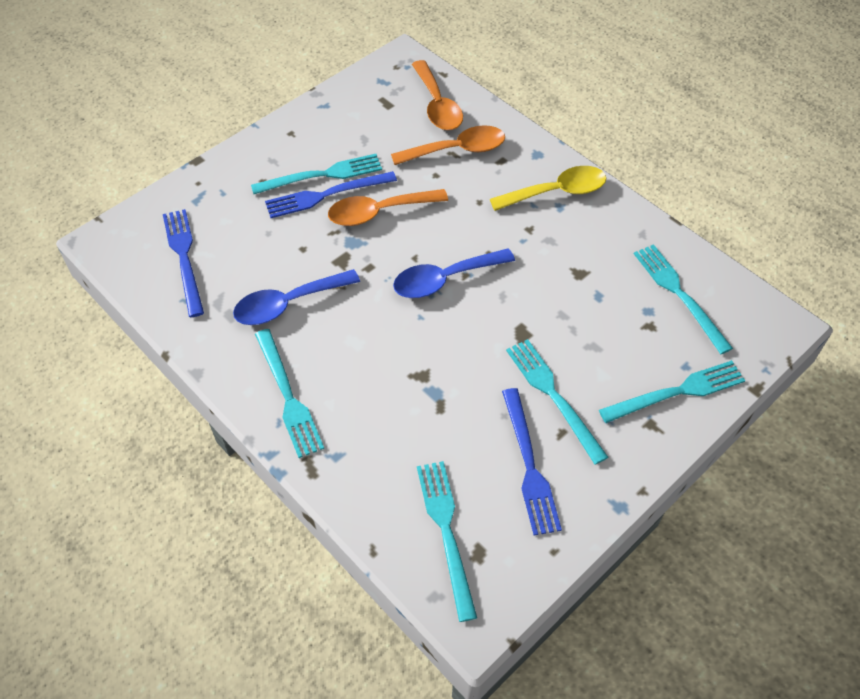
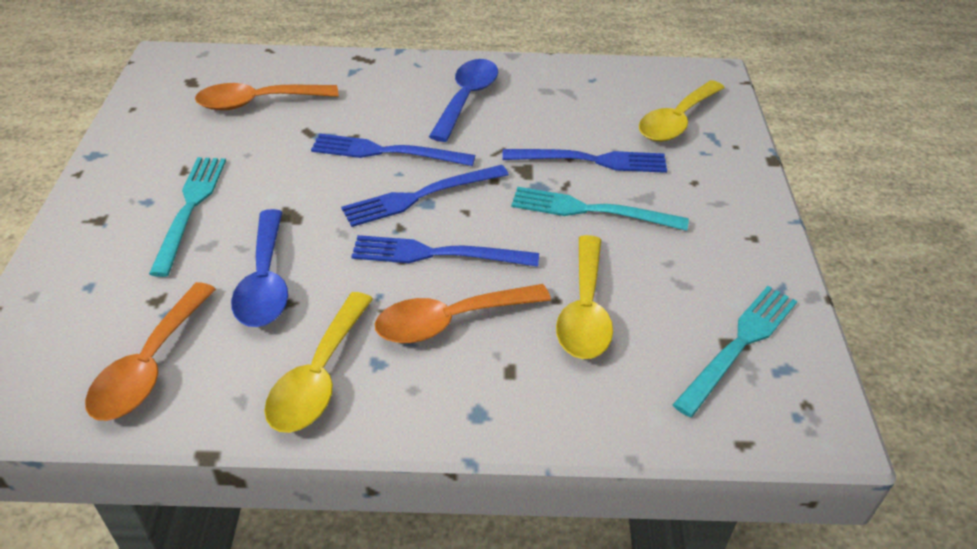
blue fork: [163,209,204,317] [265,171,397,218] [502,388,562,536] = 3 -> [311,134,475,166] [341,165,509,227] [351,235,539,267] [502,149,667,173] = 4
turquoise fork: [251,154,382,194] [255,329,324,458] [417,461,477,622] [506,339,608,465] [599,360,745,423] [634,244,733,354] = 6 -> [149,157,226,277] [511,187,689,231] [673,286,797,417] = 3
yellow spoon: [490,166,607,211] = 1 -> [264,292,373,433] [556,235,613,359] [639,80,725,142] = 3

